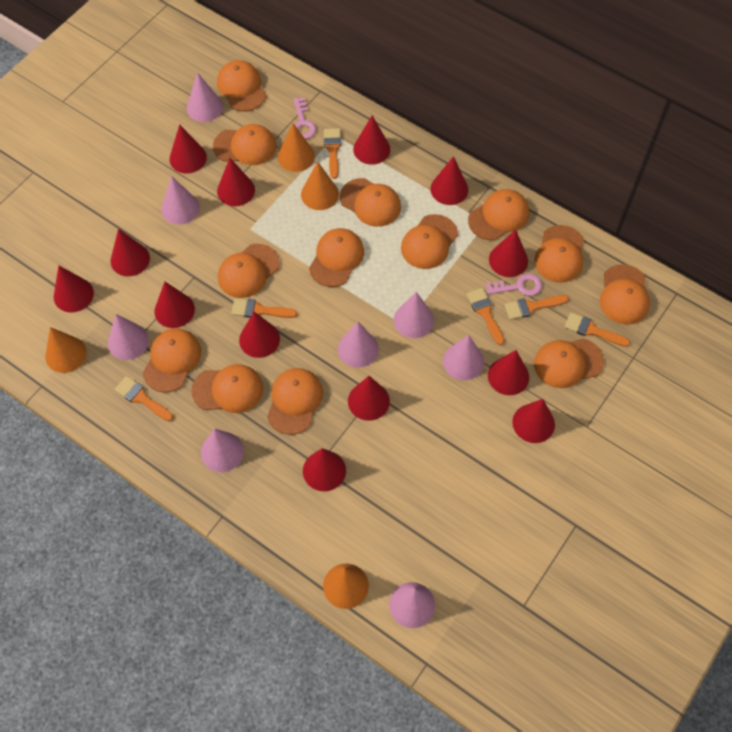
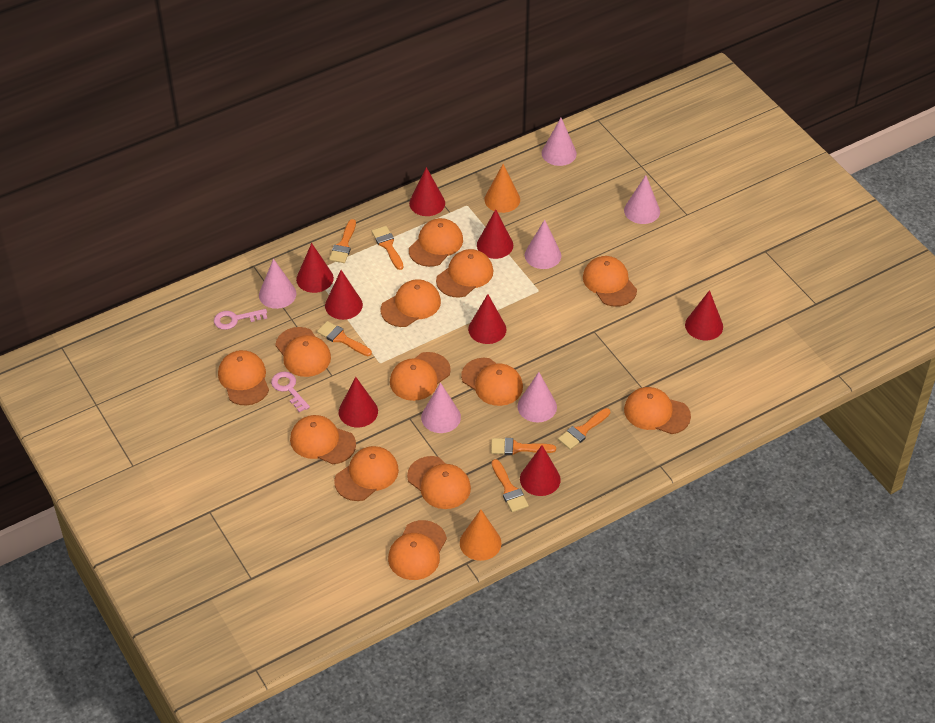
orange cone: [45,327,87,373] [278,123,315,172] [301,162,339,210] [323,564,369,609] = 4 -> [460,509,501,561] [484,164,520,213] = 2
pink cone: [108,314,149,360] [161,176,200,225] [187,72,223,122] [201,429,244,472] [338,322,379,368] [389,582,435,628] [394,292,434,338] [443,335,484,380] = 8 -> [259,259,296,309] [421,382,461,433] [517,372,557,422] [525,219,561,269] [542,118,577,166] [624,175,660,224] = 6
red cone: [54,266,94,312] [111,229,150,276] [155,282,195,328] [169,124,207,174] [217,158,255,206] [239,312,280,358] [303,448,346,491] [348,376,390,421] [353,116,390,165] [431,156,468,205] [488,350,529,395] [489,230,528,277] [512,399,555,443] = 13 -> [296,243,334,293] [325,270,363,320] [339,377,378,427] [409,167,445,216] [468,294,507,344] [477,209,513,259] [520,445,561,496] [685,290,723,340] = 8

